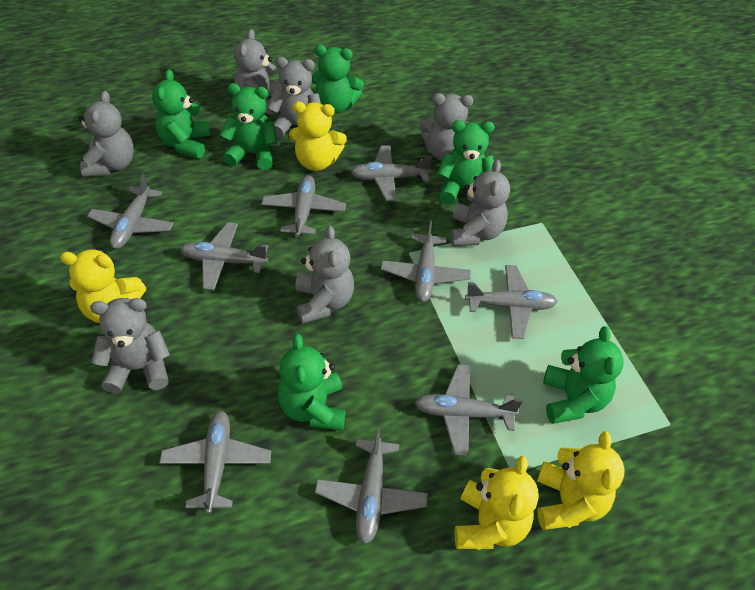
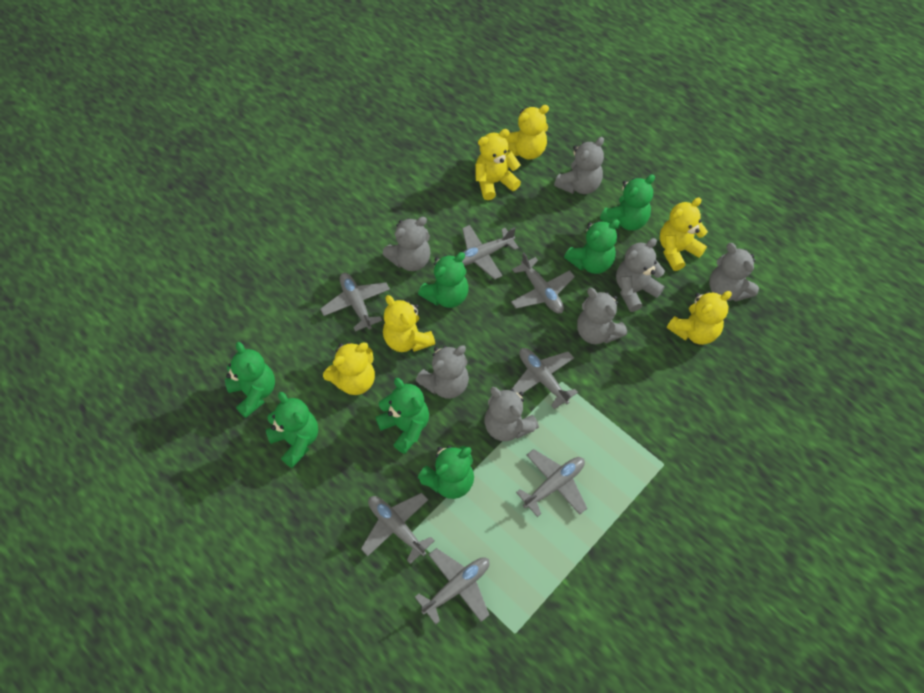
green teddy bear: [152,69,211,158] [220,83,278,170] [278,334,346,431] [312,45,364,113] [437,120,494,204] [543,326,624,424] = 6 -> [225,342,275,418] [266,392,318,468] [375,378,429,454] [418,252,469,308] [418,446,474,499] [564,219,620,274] [600,174,655,231] = 7
grey plane: [87,174,174,249] [159,411,271,514] [180,222,268,290] [261,175,346,237] [315,427,428,544] [351,145,433,201] [381,220,471,302] [414,364,523,456] [465,265,558,339] = 9 -> [320,273,390,332] [361,493,435,564] [415,548,490,625] [462,225,519,280] [511,252,575,314] [512,348,578,409] [516,449,587,517] = 7
yellow teddy bear: [60,249,146,323] [289,101,347,171] [455,456,538,550] [537,431,625,530] = 4 -> [323,342,375,395] [383,295,435,352] [475,129,521,200] [506,105,549,160] [660,197,708,271] [667,291,732,345] = 6

